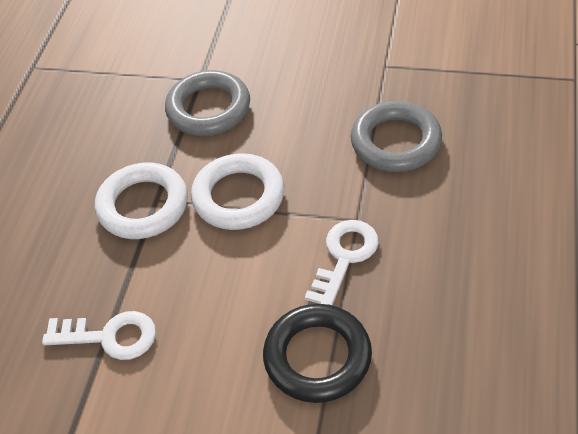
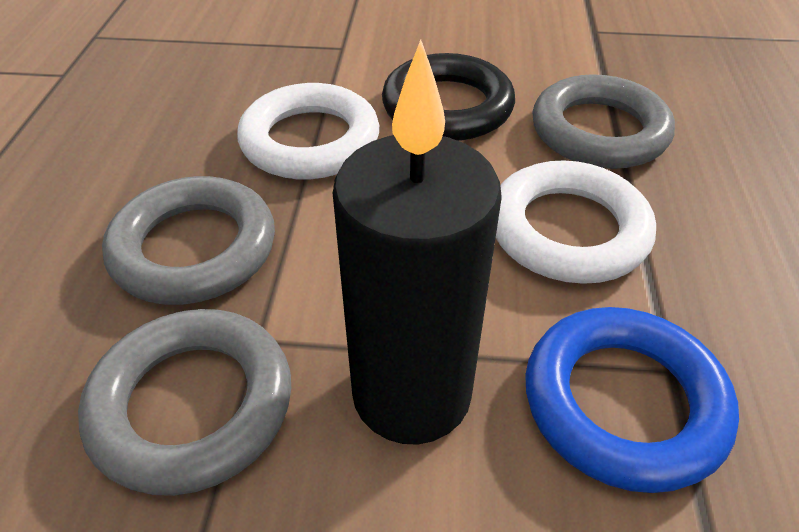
black candle: none = 0 -> [333,40,502,445] = 1
blue ring: none = 0 -> [525,307,739,493] = 1
grey ring: [165,70,250,136] [351,101,442,172] = 2 -> [78,309,291,496] [102,176,275,305] [532,74,675,169] = 3
white key: [42,311,156,360] [305,220,379,305] = 2 -> none = 0

